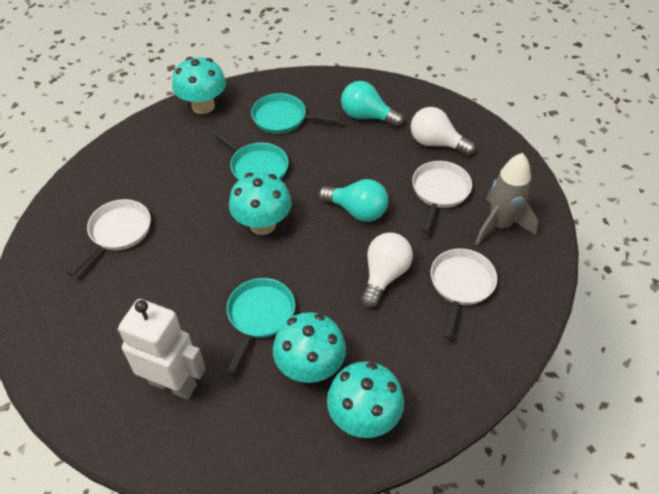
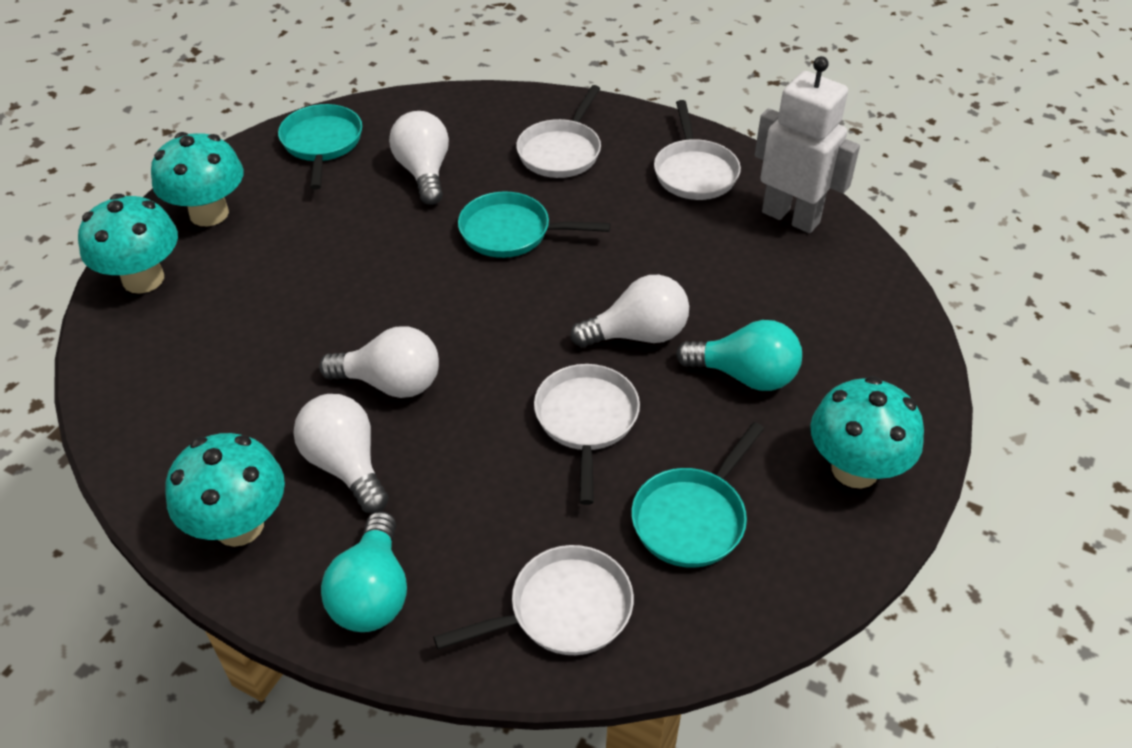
grey rocket: [475,153,538,246] = 1 -> none = 0
white light bulb: [361,232,413,308] [411,107,475,156] = 2 -> [294,394,389,513] [319,326,439,398] [389,111,449,205] [570,275,689,348] = 4
white pan: [67,199,151,276] [412,161,472,233] [431,248,497,339] = 3 -> [433,545,634,655] [516,85,601,178] [534,364,640,505] [654,100,741,200] = 4

